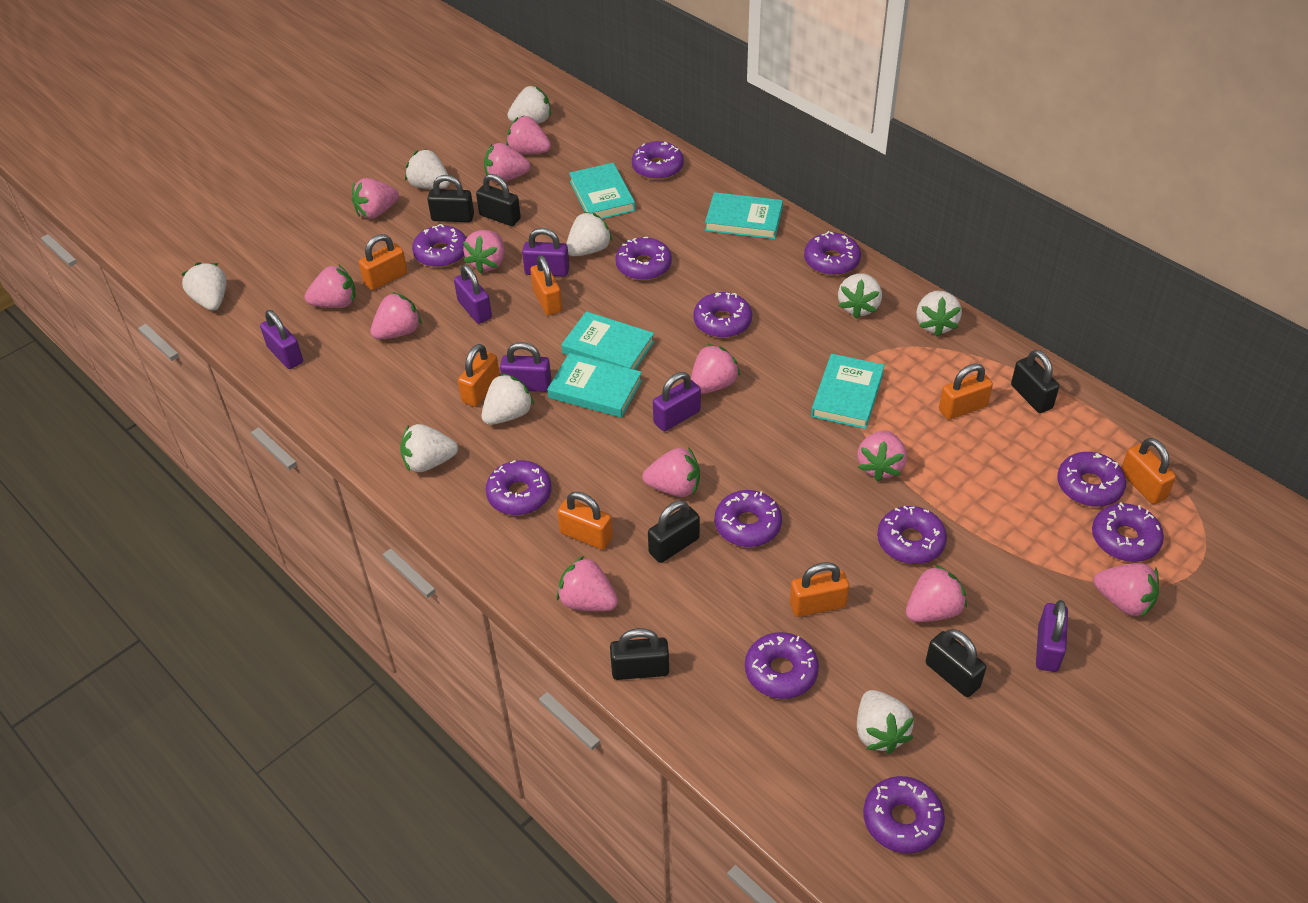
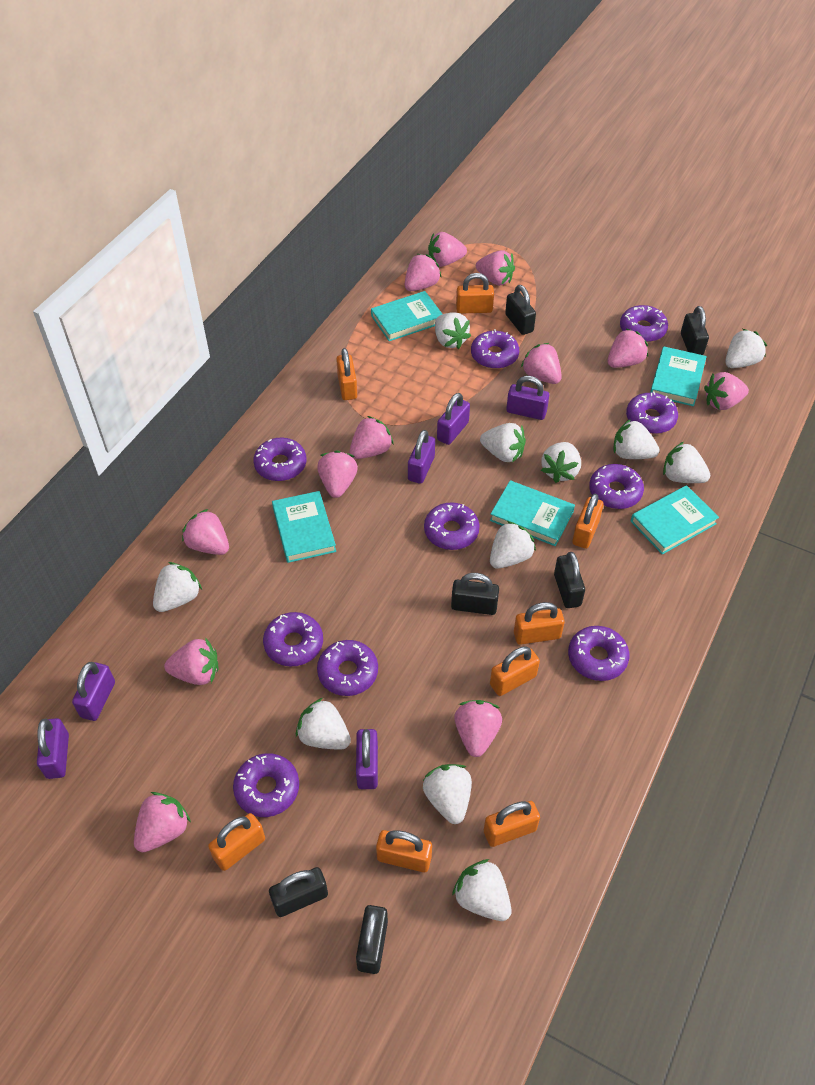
orange padlock: [359,234,407,290] [458,344,500,407] [530,255,562,315] [557,492,613,550] [790,562,849,617] [939,364,993,420] [1121,438,1176,504] = 7 -> [208,813,265,871] [336,348,357,400] [376,830,432,872] [456,273,494,314] [484,801,540,847] [490,646,540,696] [514,602,565,645] [572,494,604,549] = 8
purple donut: [412,224,466,268] [486,460,552,515] [615,237,672,281] [632,141,684,180] [693,292,752,338] [715,490,782,547] [745,632,819,699] [804,231,861,276] [863,776,945,854] [877,506,947,564] [1057,452,1126,507] [1092,502,1164,562] = 12 -> [233,753,299,817] [253,438,306,481] [263,612,323,666] [317,640,378,696] [424,502,480,550] [471,329,519,369] [568,626,629,681] [589,464,644,509] [620,305,668,342] [626,391,678,434] = 10
white strawberry: [181,262,227,311] [400,424,458,472] [405,149,450,189] [482,373,534,425] [507,85,551,123] [566,212,613,256] [838,273,882,319] [857,690,914,754] [916,290,962,337] = 9 -> [153,562,202,612] [296,698,351,749] [423,764,472,824] [435,312,471,349] [452,859,511,921] [480,423,526,462] [490,521,536,569] [541,442,581,483] [613,419,660,459] [663,442,710,483] [725,329,767,368] = 11

